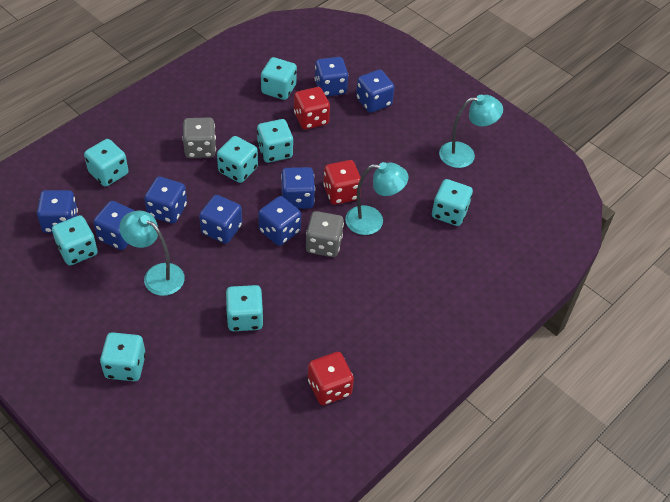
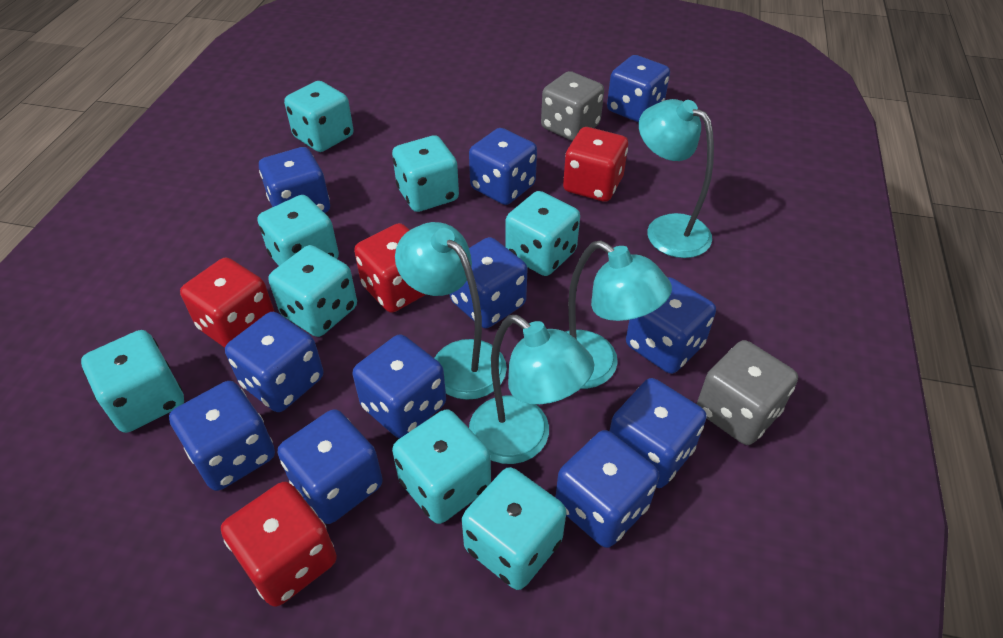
blue dice: [37,190,78,233] [93,201,135,250] [144,177,187,224] [199,195,242,244] [258,196,301,246] [281,167,315,209] [315,57,348,97] [356,70,395,113] = 8 -> [169,381,275,491] [225,312,323,412] [259,147,330,213] [278,409,383,524] [353,335,446,439] [450,237,527,328] [469,128,537,205] [555,430,659,548] [607,55,670,122] [610,378,707,488] [626,277,716,374] = 11
red dice: [294,87,330,130] [308,352,354,405] [323,160,361,205] = 3 -> [180,258,275,348] [221,482,337,607] [354,223,426,313] [563,127,628,202] = 4
turquoise lamp: [119,211,185,296] [345,162,409,235] [439,95,503,168] = 3 -> [395,222,507,400] [469,315,594,464] [565,240,672,389] [639,99,714,258] = 4

